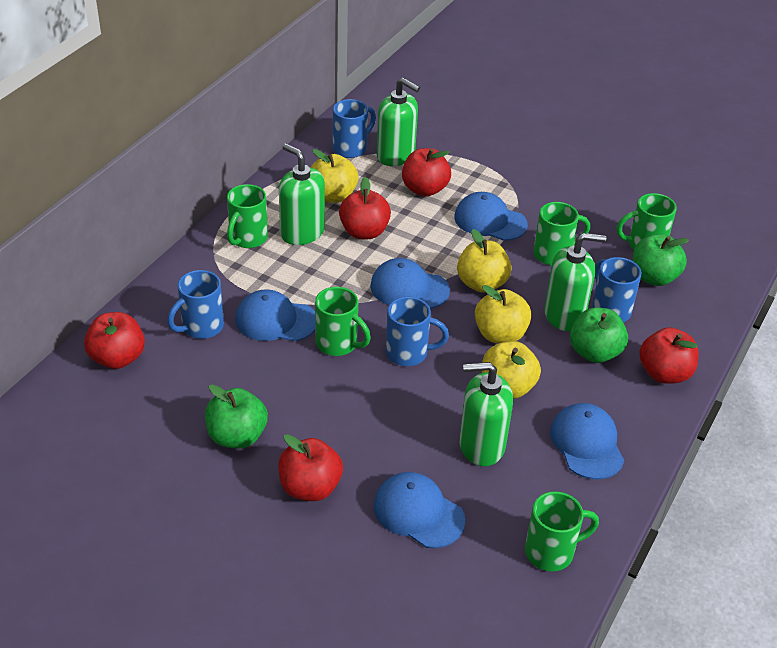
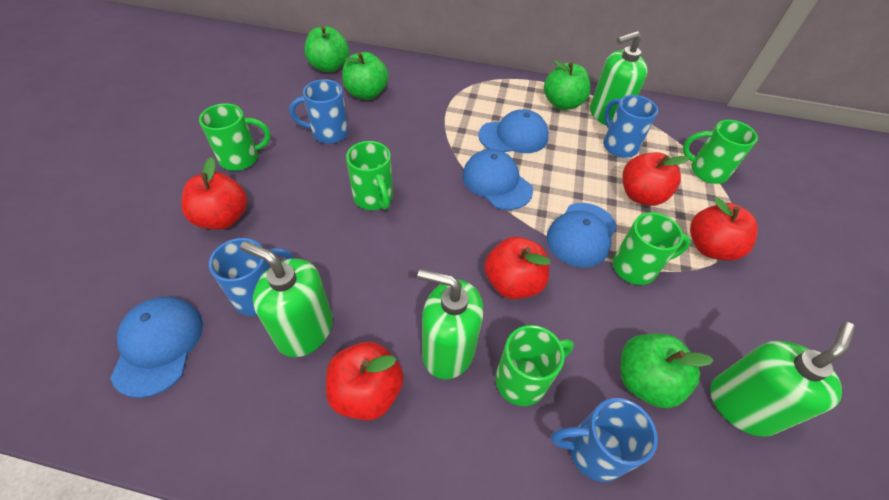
blue cap: [235,289,315,341] [370,258,450,309] [374,472,465,548] [454,192,528,241] [550,403,624,479] = 5 -> [110,297,203,398] [462,149,533,210] [478,109,549,153] [547,203,617,267] = 4
green apple: [205,385,268,449] [570,308,628,363] [633,234,689,286] = 3 -> [305,26,349,72] [342,52,389,100] [544,60,591,110] [621,334,714,408] = 4
yellow apple: [311,149,358,203] [457,229,512,293] [475,285,532,344] [482,341,541,399] = 4 -> none = 0

